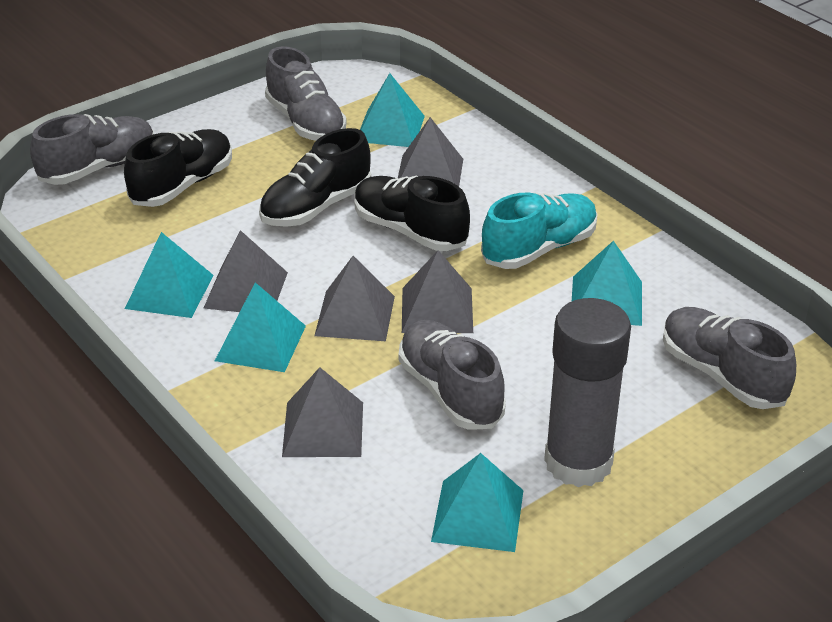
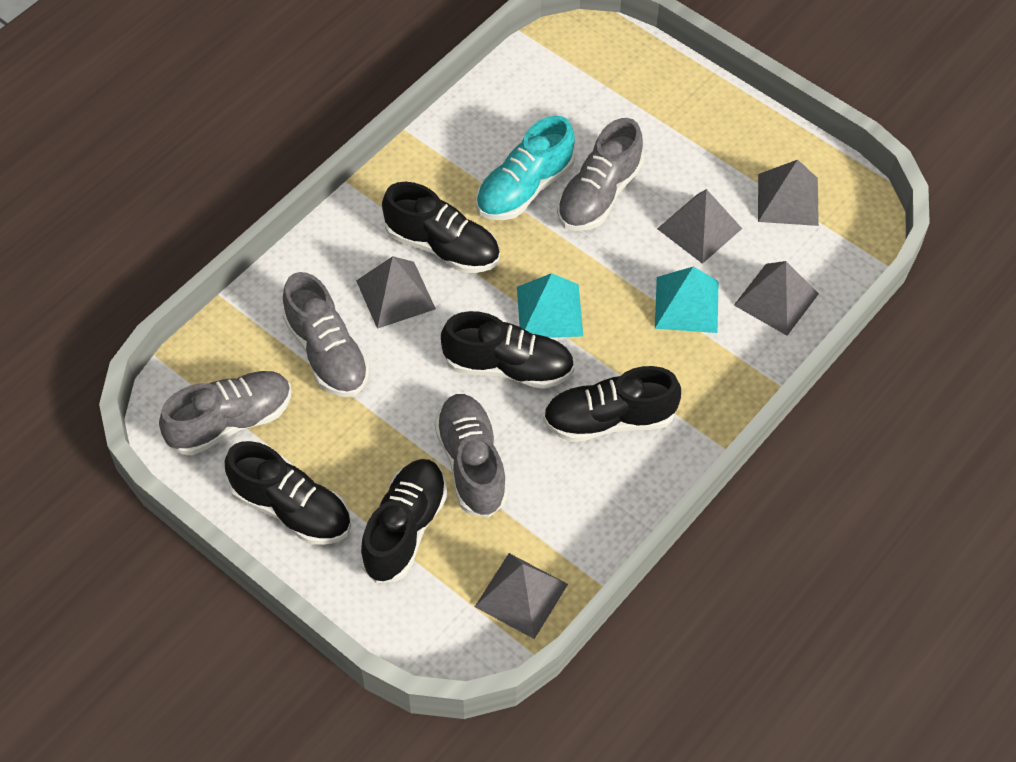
black shoe: [124,129,232,207] [259,128,371,227] [355,176,470,251] = 3 -> [225,441,351,545] [360,459,447,583] [382,182,500,273] [441,311,574,389] [543,366,681,442] = 5
grey glue stick: [544,298,631,487] = 1 -> none = 0
turquoise pyramid: [125,232,214,318] [215,283,306,372] [360,73,425,147] [431,453,524,552] [572,241,642,326] = 5 -> [517,273,583,338] [655,266,719,333] = 2

